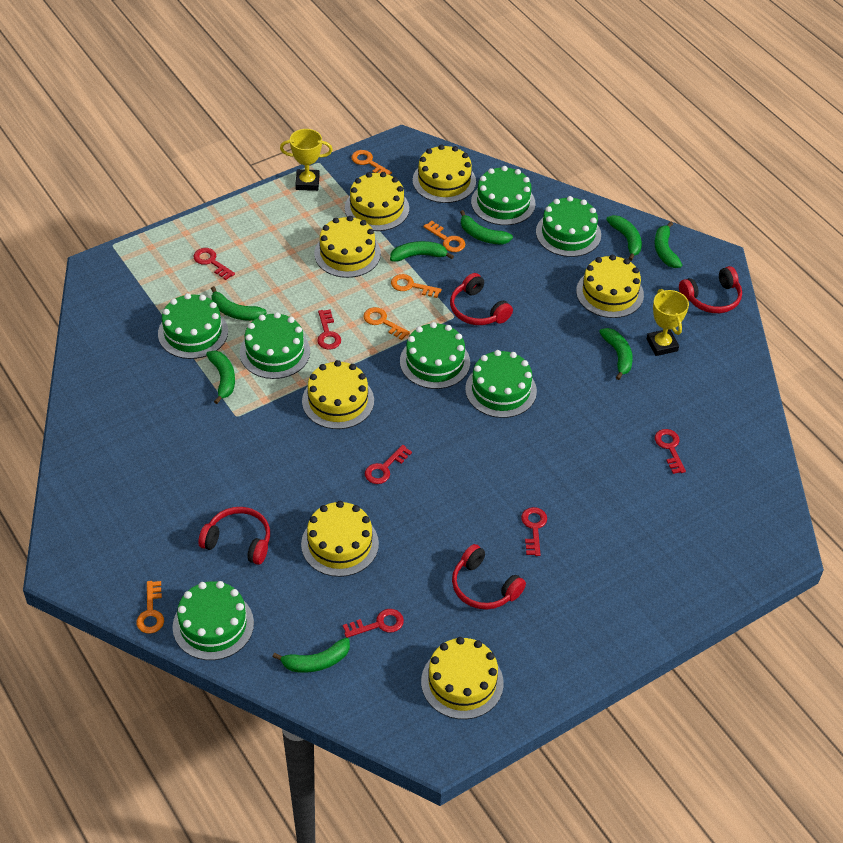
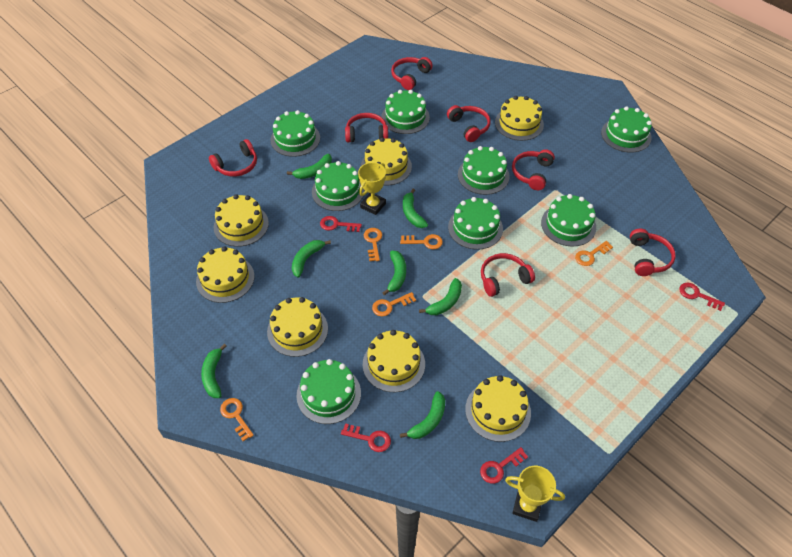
green banana: [206,350,235,404] [211,286,267,321] [273,638,350,673] [390,241,454,262] [460,210,513,245] [599,328,633,380] [606,215,642,261] [655,222,682,268] = 8 -> [201,344,226,398] [287,154,332,179] [292,240,331,278] [383,251,406,295] [400,391,445,439] [403,189,428,228] [419,278,462,315] = 7
green cake: [158,293,228,359] [173,581,254,660] [240,312,310,379] [400,322,470,389] [465,350,537,418] [471,166,535,225] [536,196,601,257] = 7 -> [270,110,320,157] [296,359,361,424] [312,161,364,211] [382,90,430,134] [448,197,503,250] [458,146,510,195] [541,194,596,246] [601,106,652,153] = 8
red headphones: [198,507,270,565] [450,273,513,325] [452,544,526,610] [679,266,742,313] = 4 -> [209,139,257,177] [345,113,388,143] [391,57,433,90] [447,105,491,142] [481,253,535,297] [512,149,555,190] [630,229,676,276] = 7
red key: [193,248,235,280] [317,309,341,349] [343,609,404,638] [365,445,412,484] [521,507,547,556] [655,429,686,474] = 6 -> [320,216,362,232] [341,423,391,452] [480,447,528,484] [679,283,725,311] = 4

